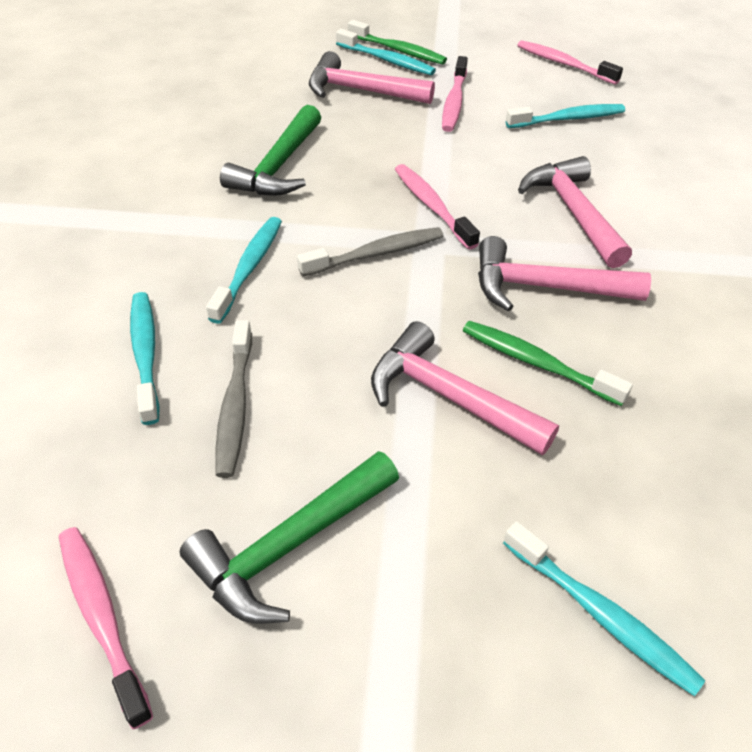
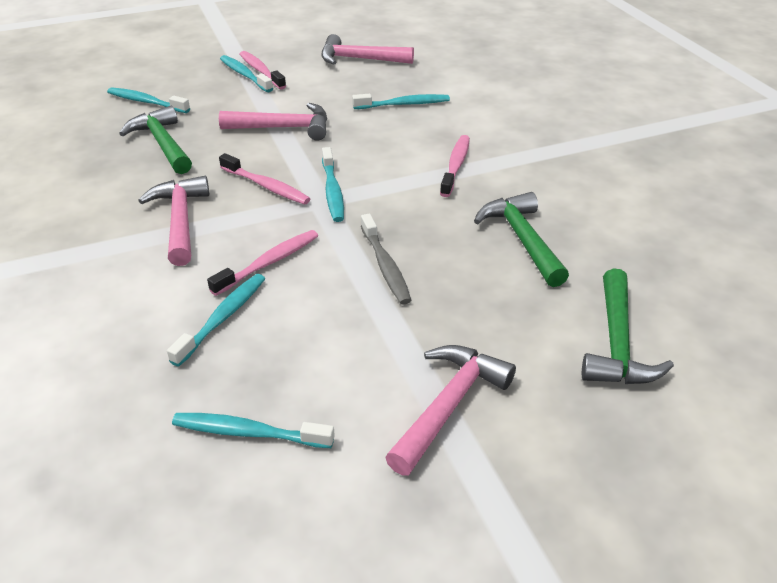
green hammer: [180,451,399,624] [220,105,321,196] = 2 -> [119,106,192,174] [474,192,569,287] [582,268,674,384] = 3
green toothbrush: [348,20,447,64] [463,321,633,406] = 2 -> none = 0
grey toothbrush: [215,320,252,478] [297,227,443,276] = 2 -> [361,214,411,304] = 1
turquoise toothbrush: [130,292,160,425] [206,217,282,324] [336,29,436,75] [503,521,705,696] [506,104,625,128] = 5 -> [107,88,190,113] [167,274,265,366] [172,413,335,448] [220,55,273,92] [322,147,344,222] [352,94,450,109] = 6

